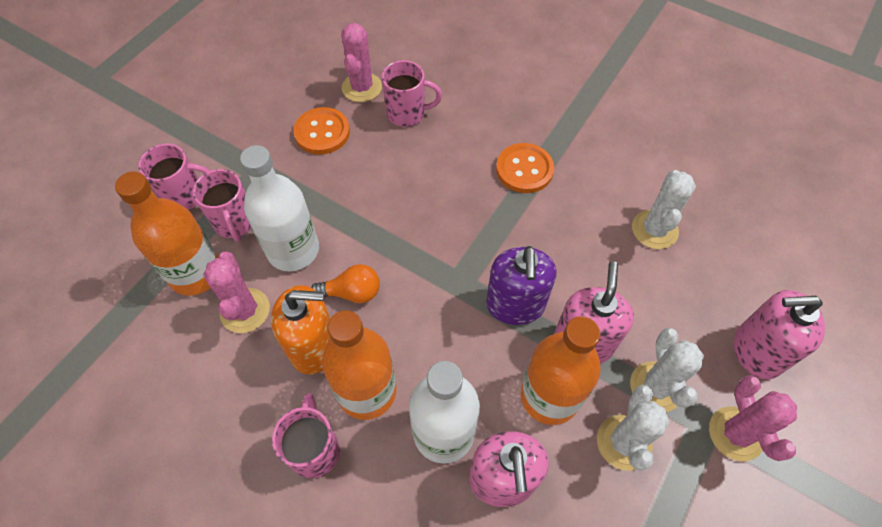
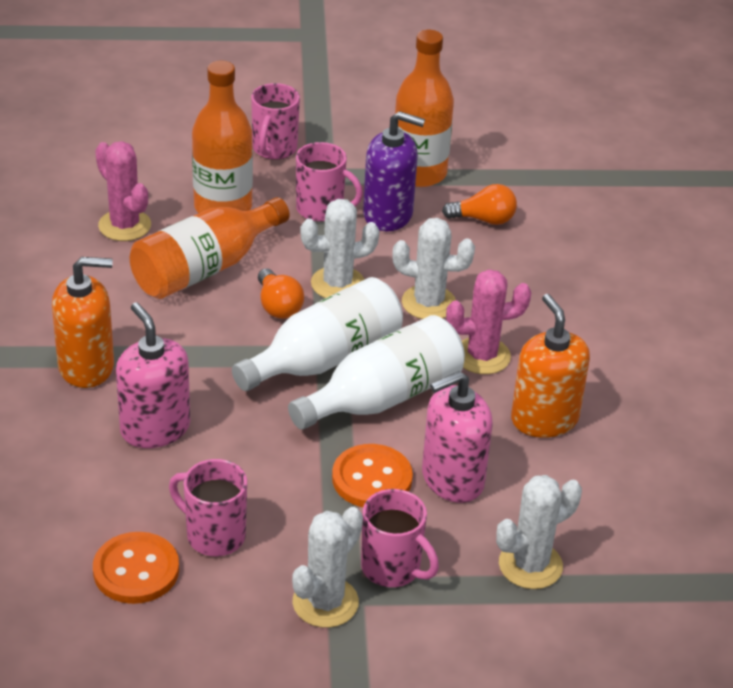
orange light bulb: [311,264,380,303] = 1 -> [258,268,304,319] [442,184,517,225] = 2
orange soap dispenser: [271,285,331,374] = 1 -> [52,257,114,388] [511,294,590,438] = 2
pink cactus: [203,252,270,333] [341,23,382,102] [709,375,797,461] = 3 -> [95,141,151,241] [446,269,531,374] = 2
pink soap dispenser: [469,431,549,507] [554,261,634,364] [734,290,825,379] = 3 -> [116,302,190,448] [422,371,493,503] = 2
white cactus: [597,385,670,471] [630,328,704,412] [632,170,696,249] = 3 -> [292,507,363,628] [300,199,379,298] [392,218,475,319] [496,475,582,589] = 4

